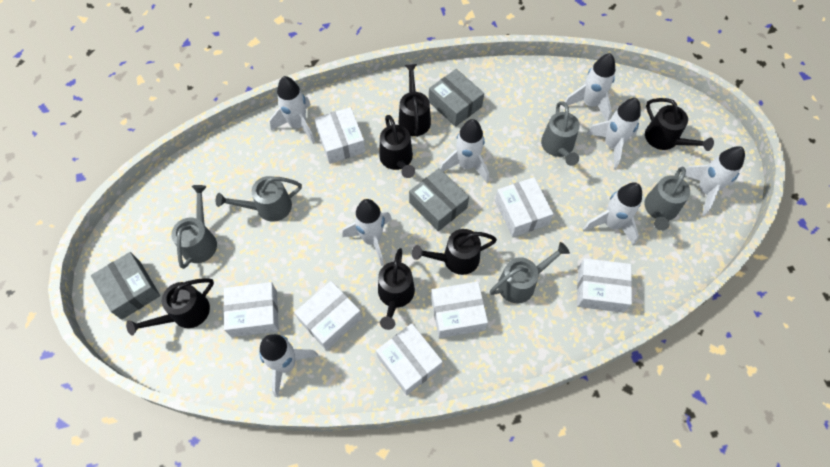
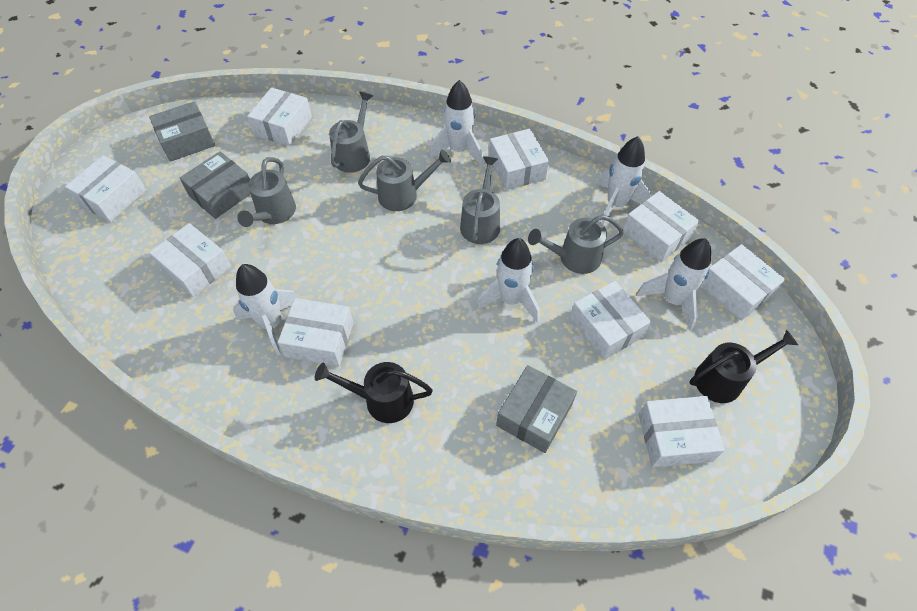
black watering can: [126,278,214,335] [378,248,415,330] [379,115,415,178] [398,64,431,137] [412,229,497,275] [645,98,714,151] = 6 -> [315,362,433,423] [690,329,798,403] = 2
white box: [223,282,279,337] [294,281,362,350] [314,107,366,164] [376,324,443,395] [431,281,488,338] [495,177,553,237] [577,258,632,313] = 7 -> [65,155,146,222] [149,223,231,297] [247,87,312,146] [278,298,353,367] [489,129,549,190] [570,281,651,360] [623,191,699,262] [639,396,725,468] [701,244,785,321] = 9
white rocket: [259,334,319,397] [270,76,315,144] [342,199,392,266] [440,119,489,183] [563,53,615,121] [583,182,642,246] [587,98,641,170] [685,146,745,216] = 8 -> [233,264,298,356] [429,80,484,167] [476,238,540,323] [597,136,652,225] [636,238,711,331] = 5

